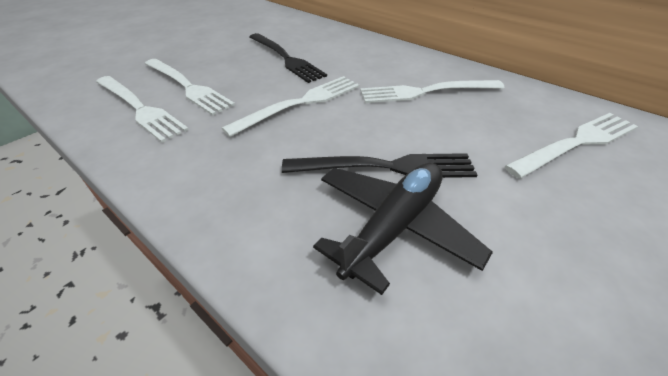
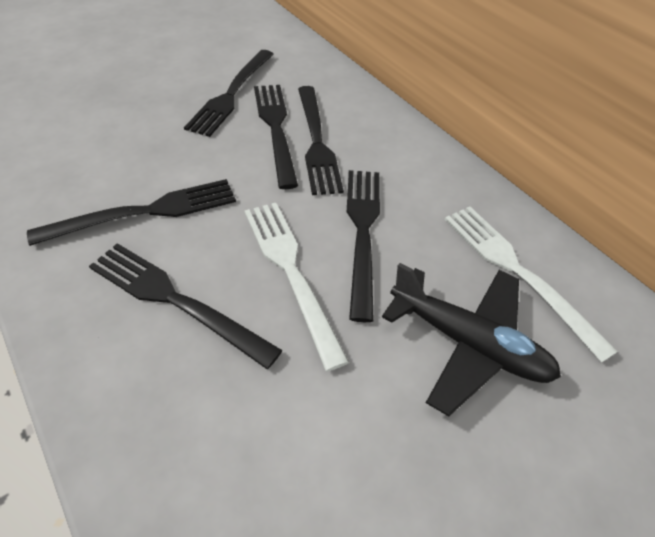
black fork: [250,33,327,83] [282,153,477,178] = 2 -> [27,179,236,246] [89,243,282,369] [184,50,274,137] [254,85,298,189] [298,86,344,195] [347,170,380,322] = 6
white fork: [96,76,189,143] [145,59,235,116] [222,76,360,137] [360,80,504,103] [505,113,638,178] = 5 -> [244,203,349,371] [444,207,618,363] = 2

